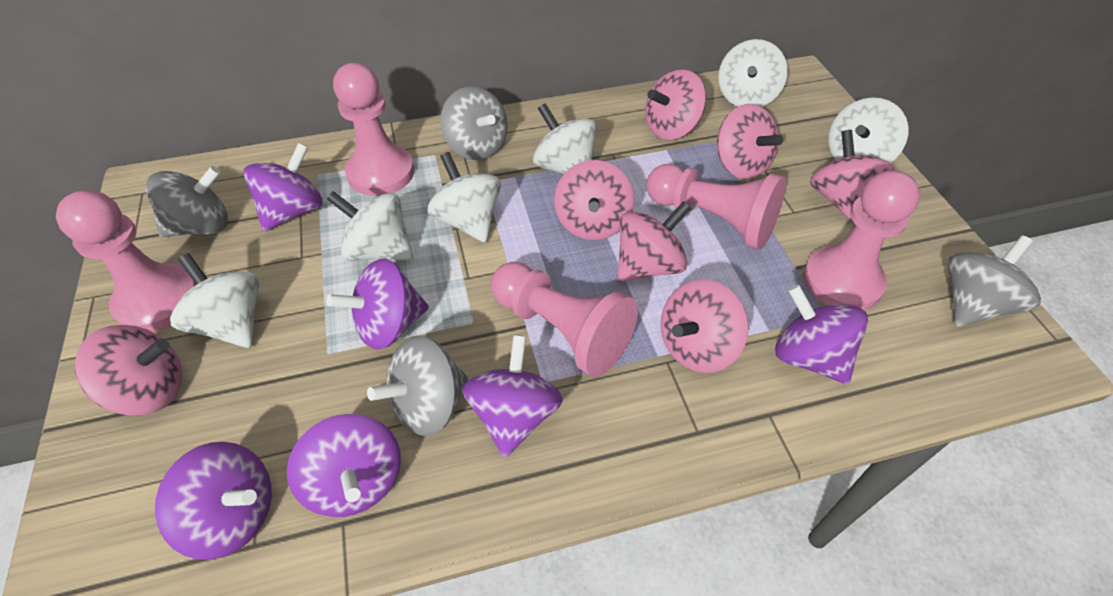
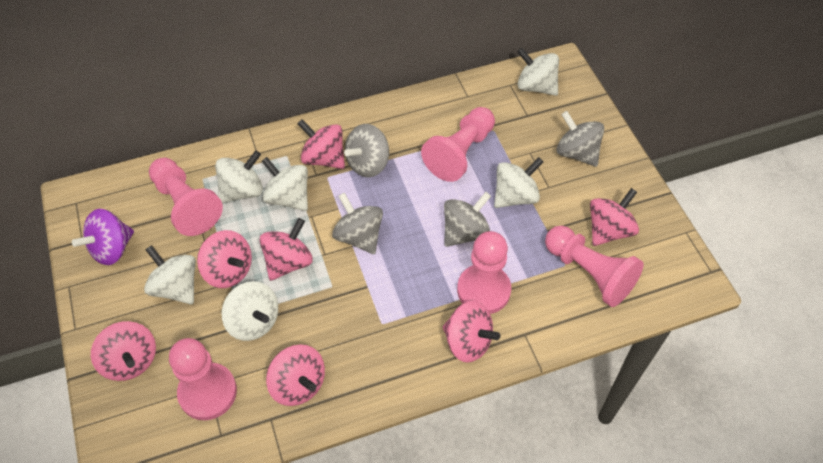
purple spinning top: [155,442,272,560] [243,143,323,231] [287,414,401,517] [326,259,429,350] [462,335,563,457] [775,284,868,384] = 6 -> [72,209,134,265] = 1

